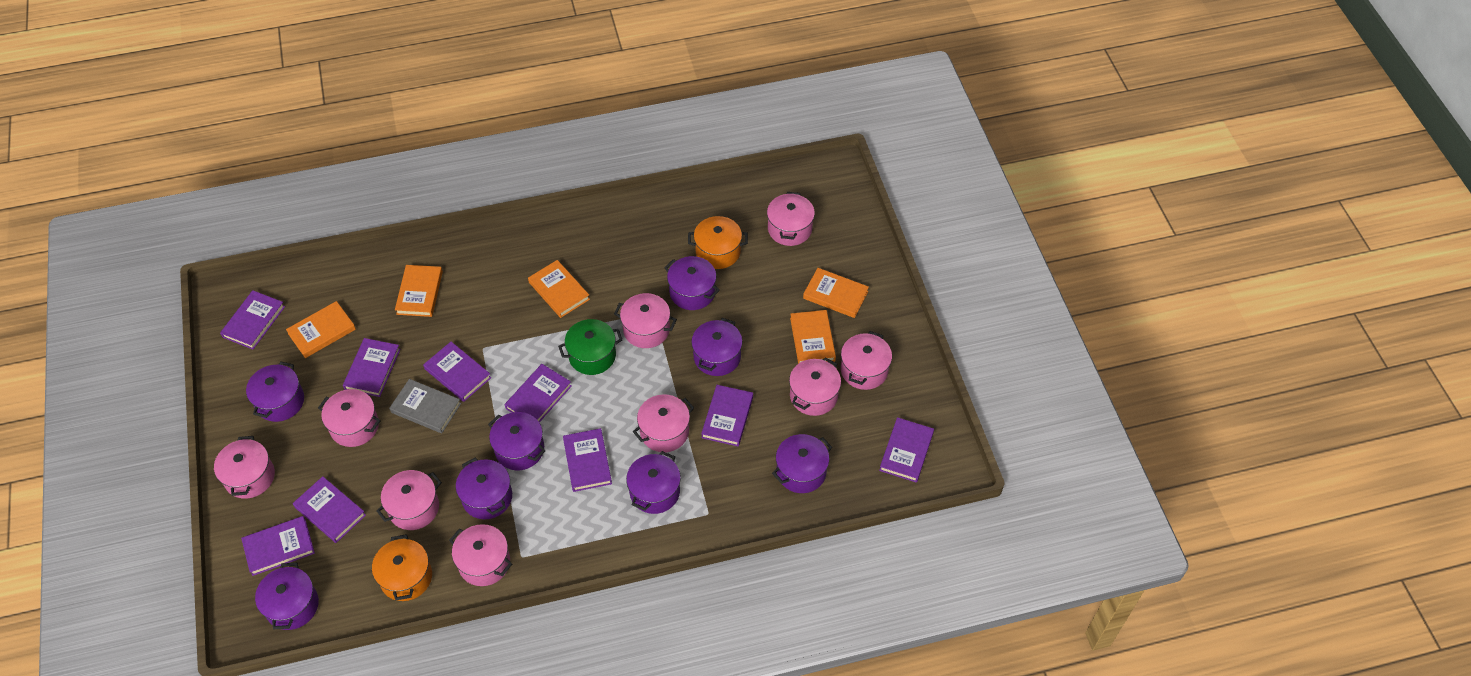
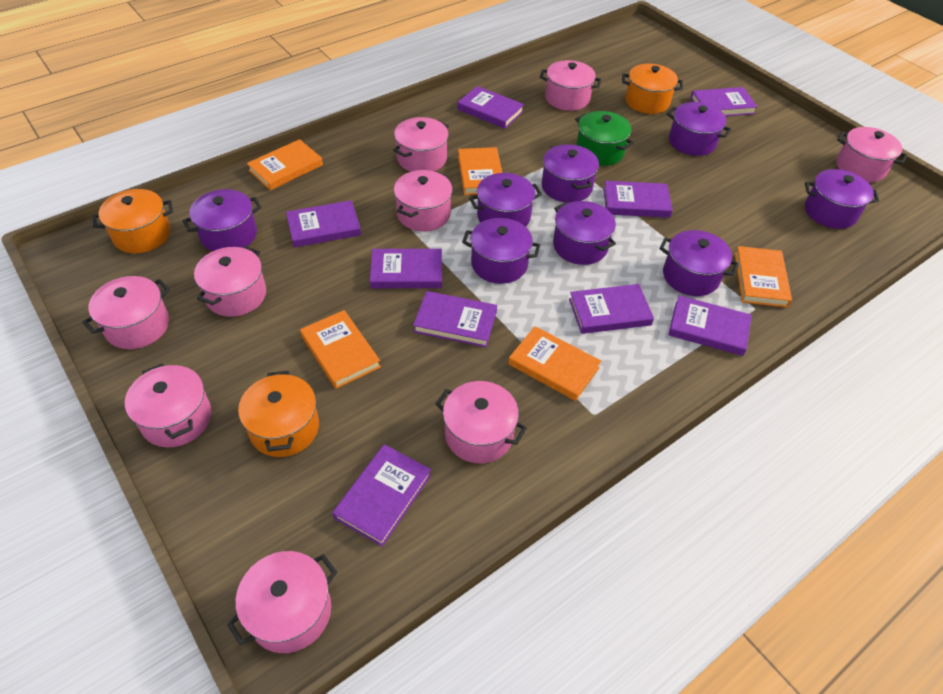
grey book: [389,379,461,433] = 1 -> none = 0
orange pot: [372,534,432,601] [688,216,748,269] = 2 -> [93,189,173,253] [238,371,319,457] [622,64,683,114] = 3

